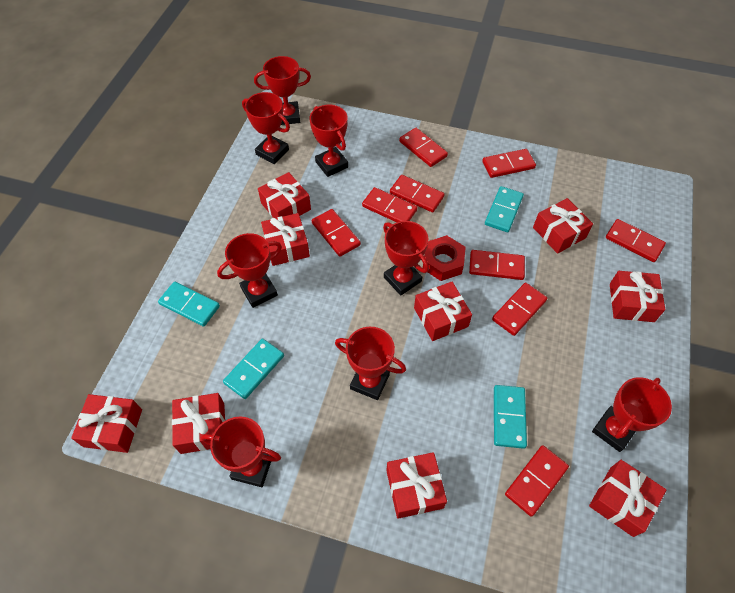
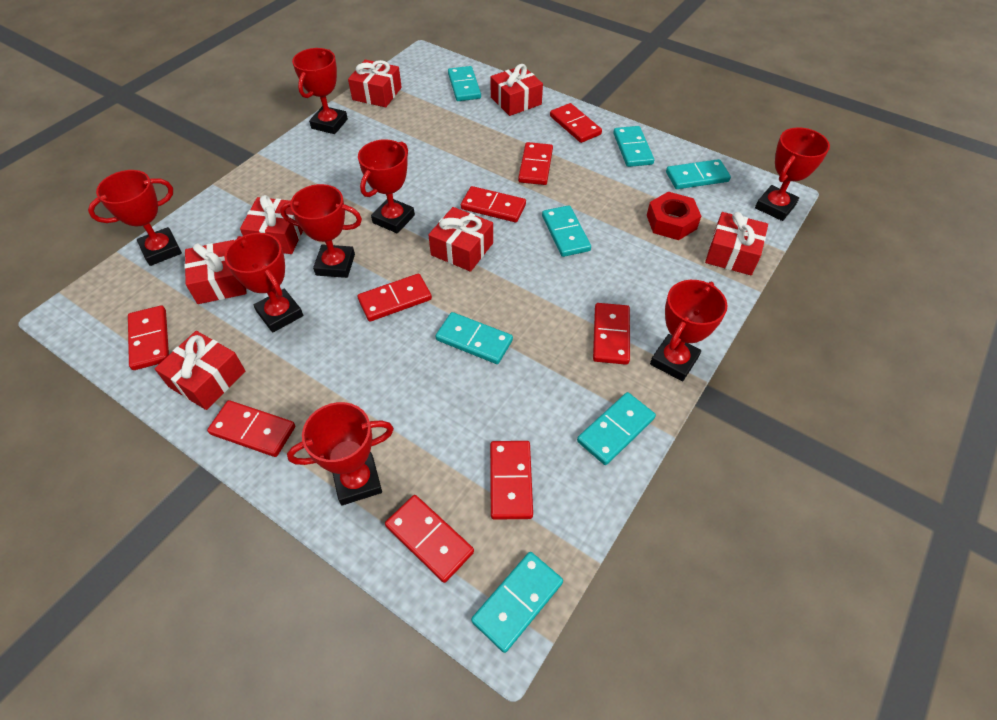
red gift: [71,394,142,453] [172,393,225,454] [258,172,311,218] [261,213,310,266] [386,452,447,519] [414,282,472,341] [533,198,593,254] [589,460,666,537] [610,271,665,322] = 9 -> [154,331,245,410] [184,240,247,304] [240,195,303,254] [348,60,402,107] [428,207,493,272] [490,64,543,116] [705,212,768,275] = 7
turquoise domino: [158,282,220,327] [223,339,284,399] [485,186,524,232] [494,385,527,449] = 4 -> [436,312,513,364] [448,66,481,101] [471,552,563,653] [542,205,591,257] [577,392,656,465] [613,126,654,167] [666,159,731,189] = 7

